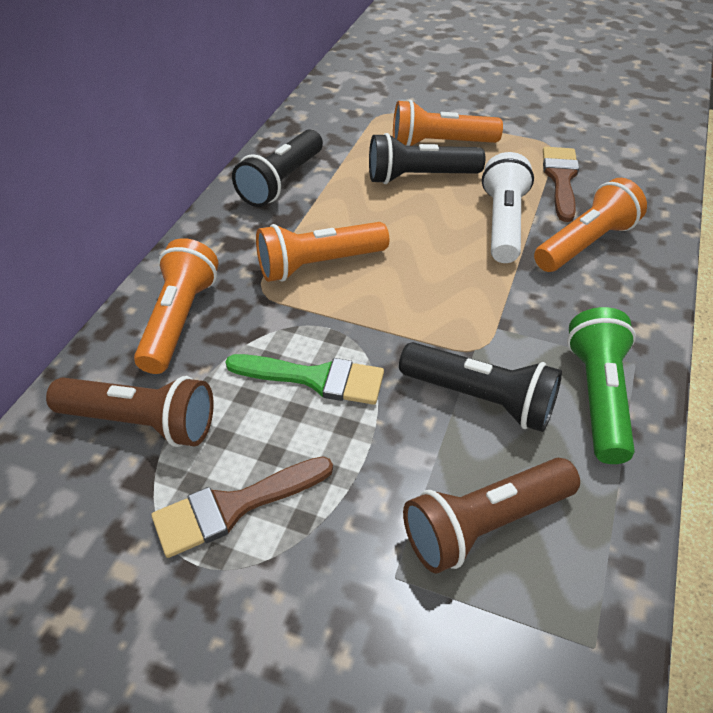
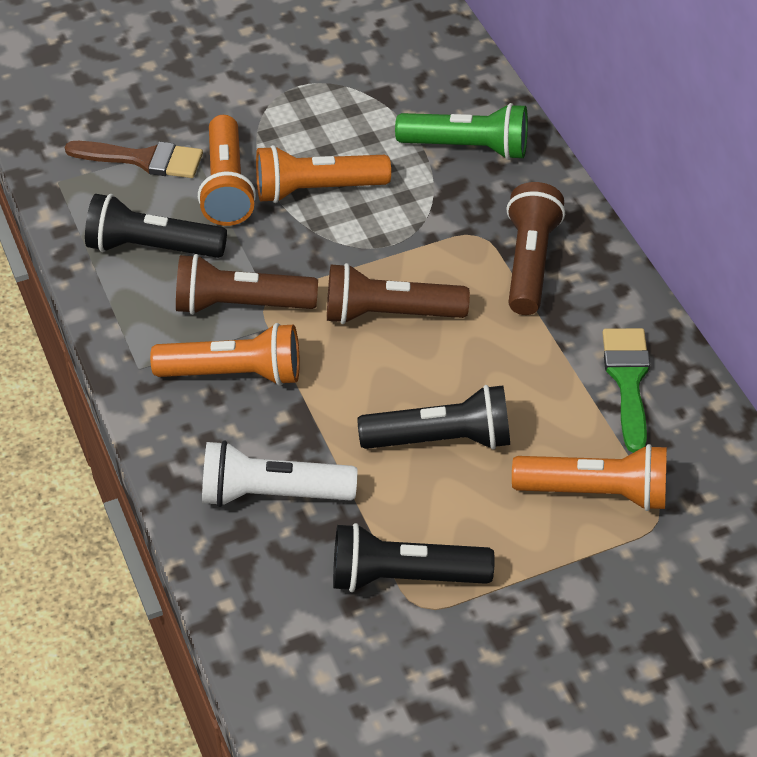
brown brush: [152,456,333,558] [543,147,579,222] = 2 -> [65,141,203,178] = 1
brown flashlight: [46,376,214,447] [403,458,580,574] = 2 -> [176,254,318,315] [327,263,470,324] [506,182,565,315] = 3

